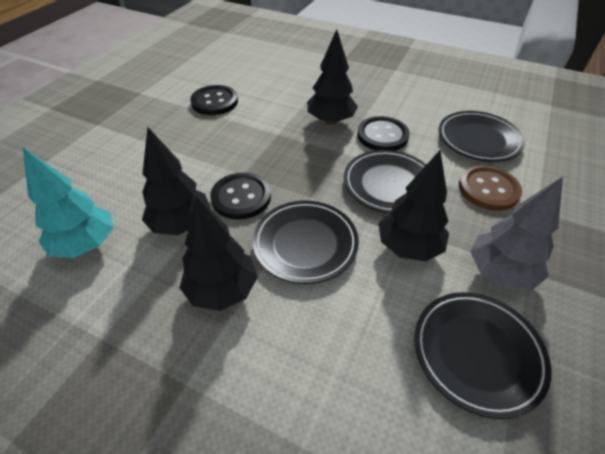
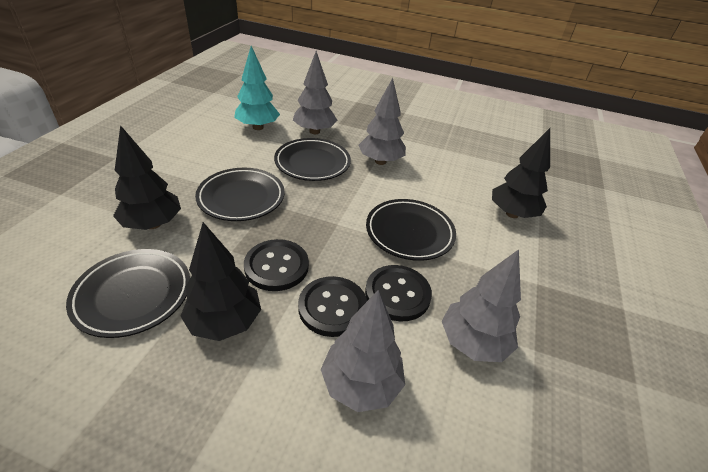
black tree: [142,127,211,235] [179,196,258,311] [307,29,358,125] [378,150,449,261] = 4 -> [113,125,181,230] [180,222,261,341] [492,128,550,218] = 3
brown button: [459,165,522,211] = 1 -> none = 0
grey tree: [470,177,563,290] = 1 -> [293,51,338,134] [321,290,405,412] [359,78,406,165] [442,249,521,362] = 4

